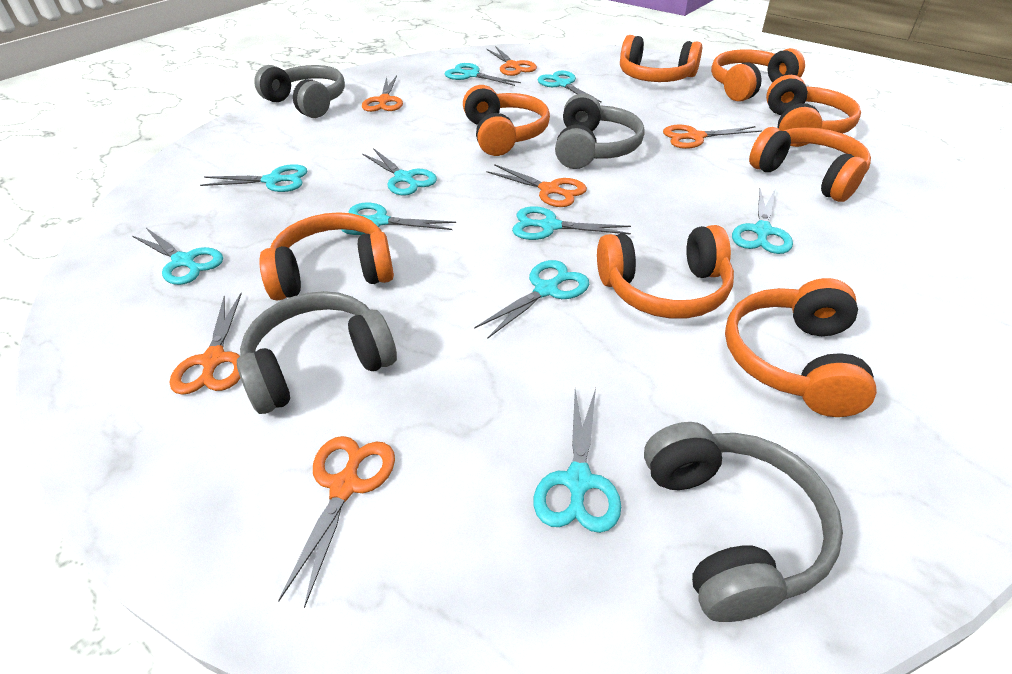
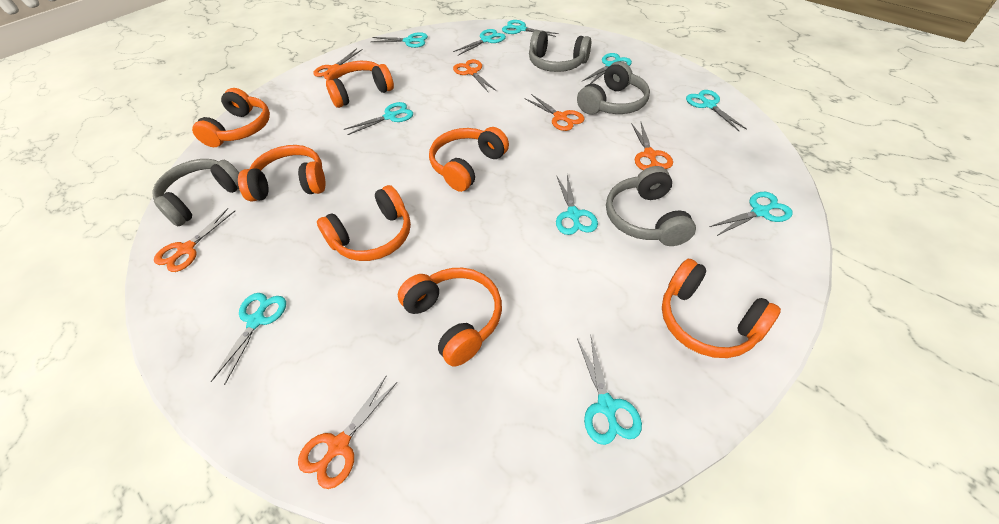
orange headphones: [259,212,394,301] [463,85,550,156] [597,225,734,319] [620,35,702,82] [711,48,805,102] [725,278,877,417] [749,127,871,202] [766,75,861,147] = 8 -> [192,88,270,147] [238,145,325,202] [317,185,411,261] [326,61,394,108] [398,268,502,366] [429,127,509,192] [662,259,781,358] = 7

